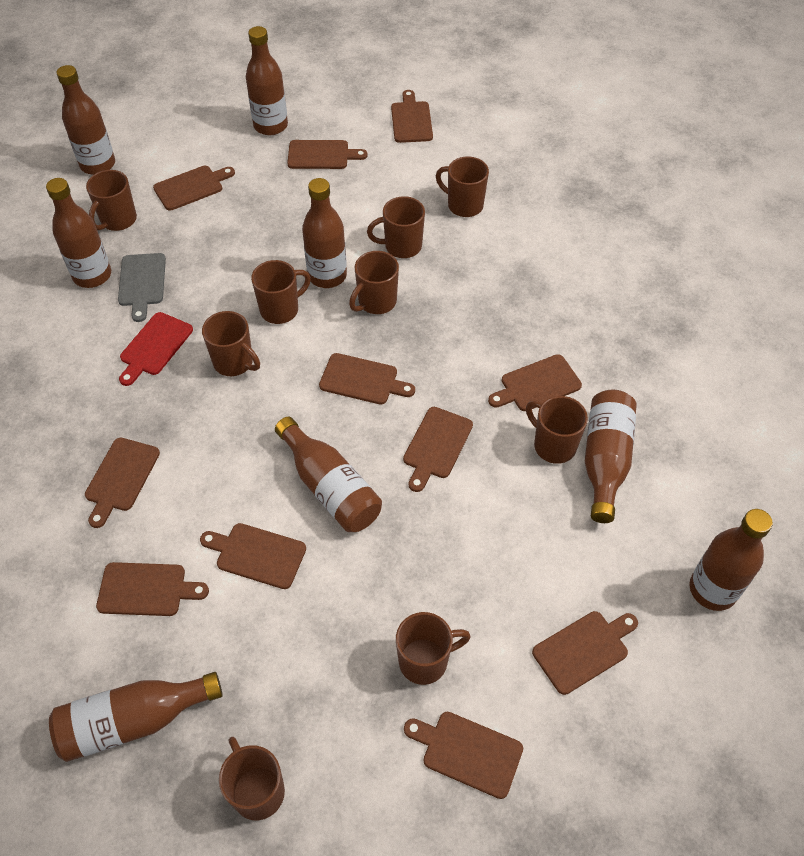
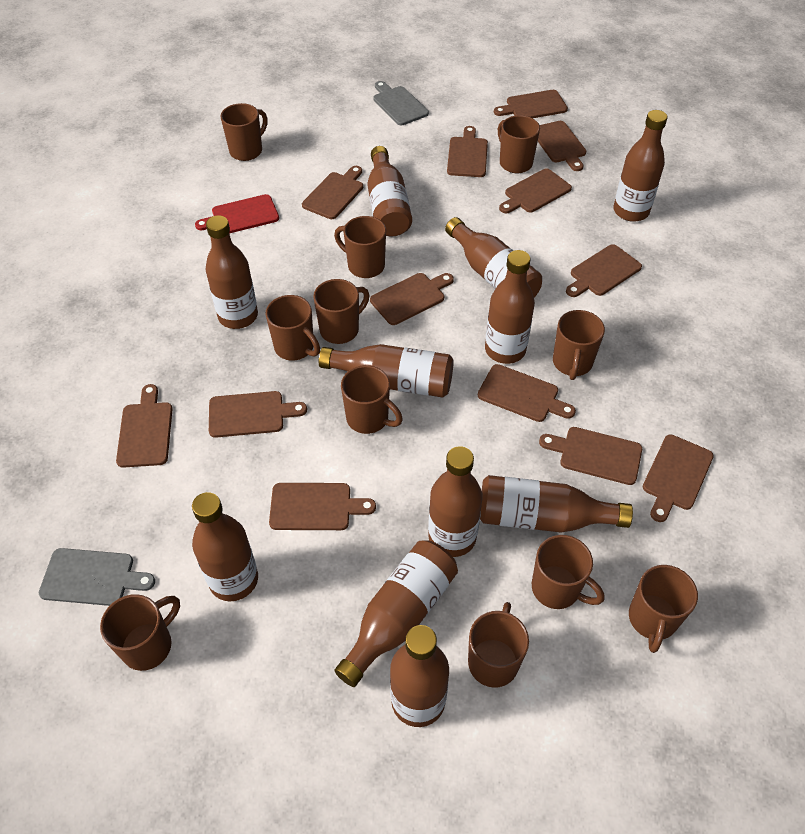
brown bottle: [46,178,111,288] [49,672,223,762] [57,65,115,175] [246,26,288,135] [275,417,382,532] [302,178,347,288] [585,390,637,523] [689,509,773,611] = 8 -> [192,492,258,601] [206,215,258,329] [319,344,454,398] [334,540,458,687] [367,146,412,236] [390,625,449,727] [428,446,482,557] [445,217,542,298] [480,475,633,533] [485,250,535,364] [613,110,667,222] = 11
brown cutting board: [85,438,160,528] [96,562,209,616] [153,166,235,211] [200,523,306,589] [287,140,368,169] [319,353,415,405] [391,90,433,143] [403,407,473,492] [404,712,523,799] [488,354,582,411] [532,611,638,695] = 11 -> [116,384,173,468] [209,391,307,438] [269,483,376,530] [302,166,363,219] [370,273,454,325] [447,126,488,177] [478,364,576,422] [494,90,568,118] [499,169,572,213] [538,121,586,171] [539,427,642,485] [566,244,642,297] [643,434,714,522] = 13
brown mug: [86,170,137,231] [202,311,260,376] [219,737,285,820] [251,260,311,324] [349,251,399,314] [367,196,425,258] [396,612,471,685] [436,157,489,217] [526,396,588,464] = 9 -> [100,594,180,671] [221,103,268,161] [265,295,320,361] [313,279,369,344] [334,216,386,278] [341,365,403,434] [468,602,529,688] [498,115,540,173] [532,535,604,609] [553,310,605,380] [629,565,698,653] = 11
grey cutting board: [118,253,166,322] = 1 -> [39,548,155,606] [373,81,429,126] = 2

